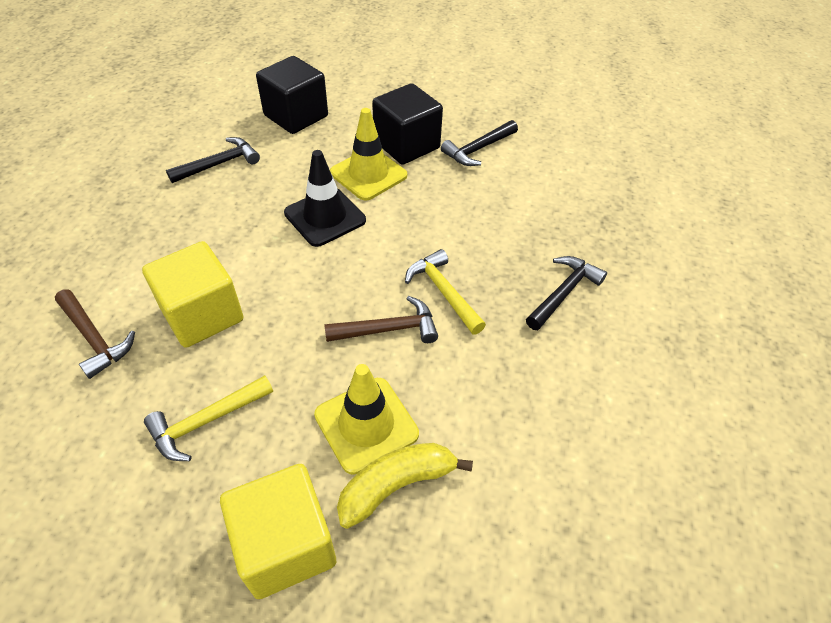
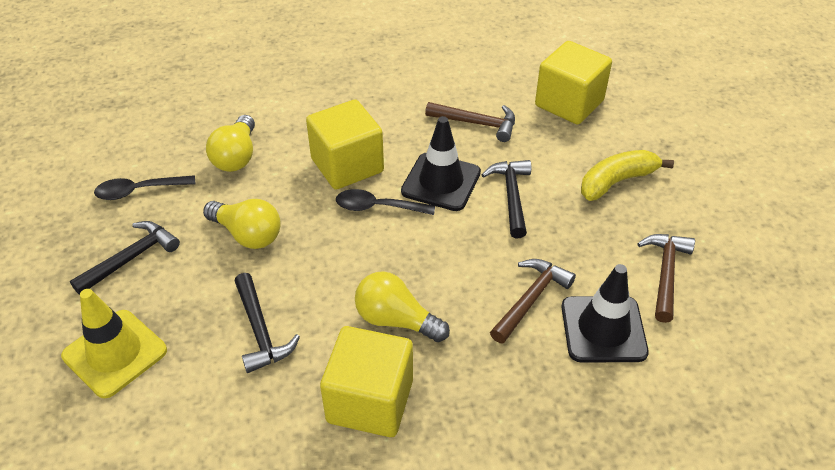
black cube: [256,56,328,134] [372,83,443,165] = 2 -> none = 0
black spoon: none = 0 -> [94,175,196,200] [336,189,435,215] = 2
black traffic cone: [284,150,366,247] = 1 -> [401,116,481,211] [561,264,649,362] = 2
brown hammer: [55,289,135,379] [324,296,438,343] = 2 -> [425,102,515,142] [490,259,576,343] [637,234,695,323] = 3
yellow cube: [142,241,243,348] [220,464,336,599] = 2 -> [306,99,384,190] [320,326,413,437] [535,41,612,124] = 3
yellow hammer: [144,375,273,461] [405,249,486,335] = 2 -> none = 0
yellow light bulb: none = 0 -> [203,199,281,249] [206,115,255,172] [355,271,450,342] = 3
yellow traffic cone: [314,364,419,475] [330,108,407,201] = 2 -> [61,289,167,398] = 1

